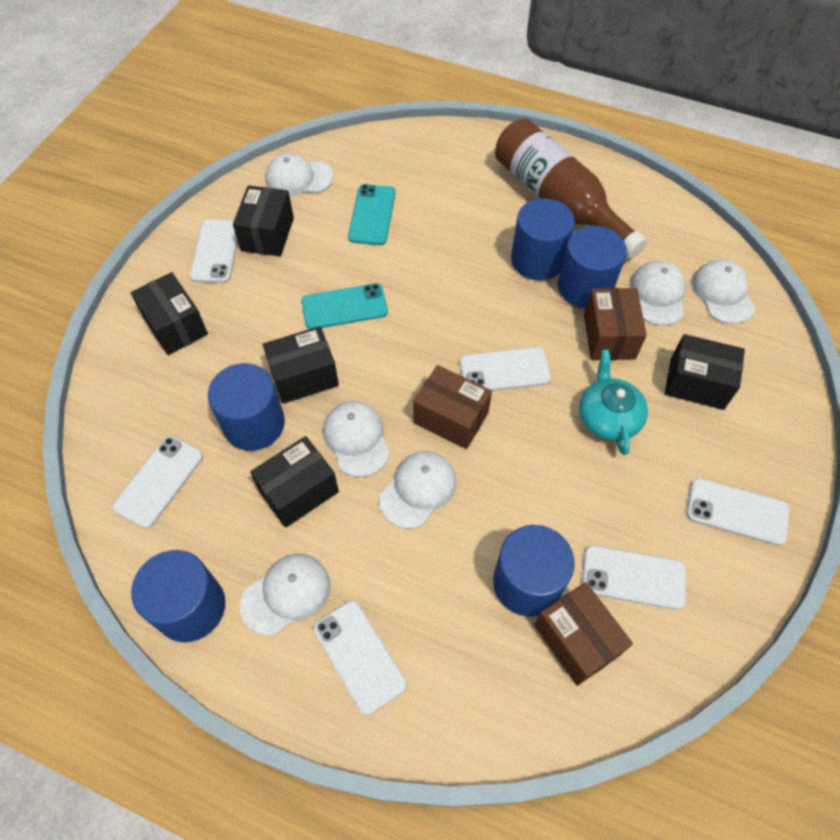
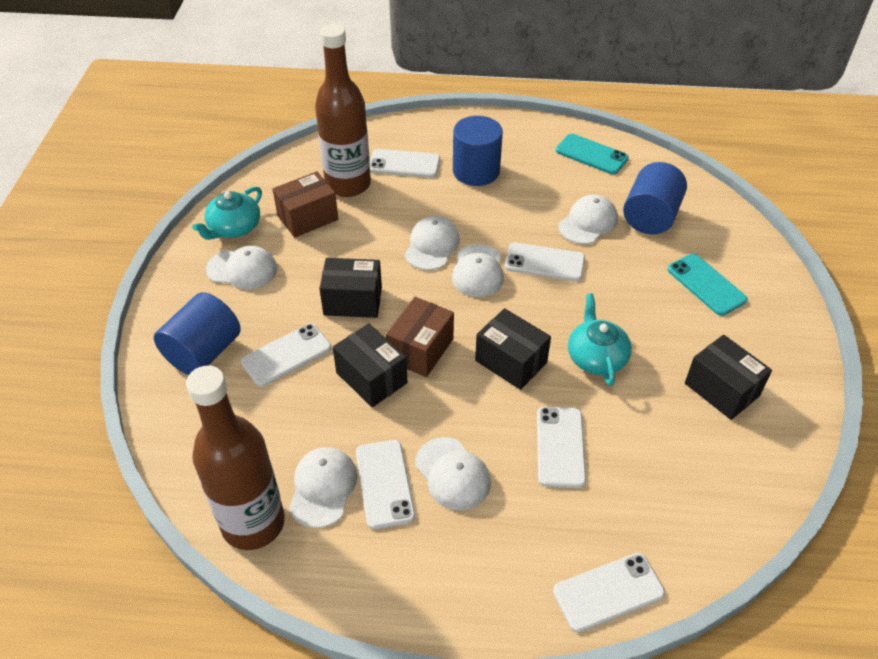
black box: [130,272,208,355] [233,185,294,256] [250,436,339,528] [263,326,339,404] [665,334,745,410] = 5 -> [319,258,382,318] [333,323,408,407] [475,308,551,390] [685,335,772,420] = 4
blue cylinder: [131,550,225,642] [208,363,285,451] [493,525,574,617] [511,198,575,280] [558,226,627,308] = 5 -> [154,292,241,375] [453,116,503,186] [623,162,687,235] = 3
brown bottle: [495,119,647,259] = 1 -> [186,365,285,550] [315,24,371,197] = 2
brown box: [413,365,492,449] [534,582,633,686] [584,288,647,360] = 3 -> [273,171,338,238] [386,297,454,377] = 2
turquoise teapot: [579,349,648,455] = 1 -> [192,186,262,240] [568,293,632,386] = 2

